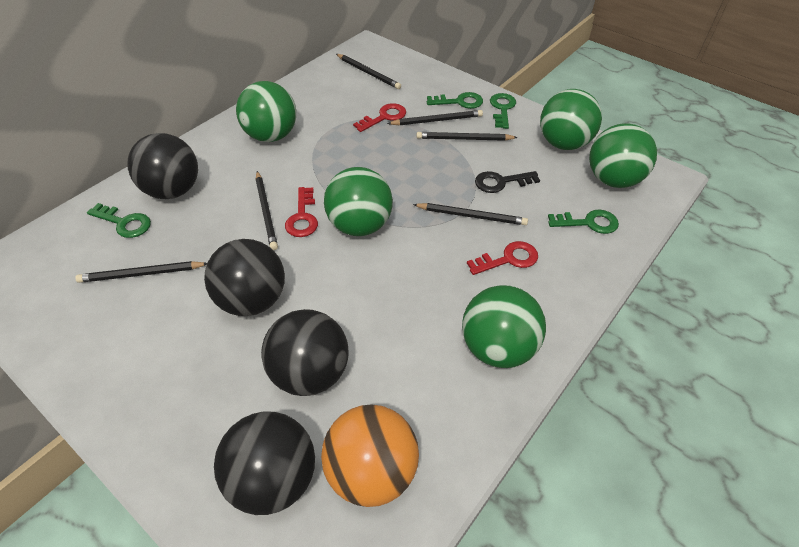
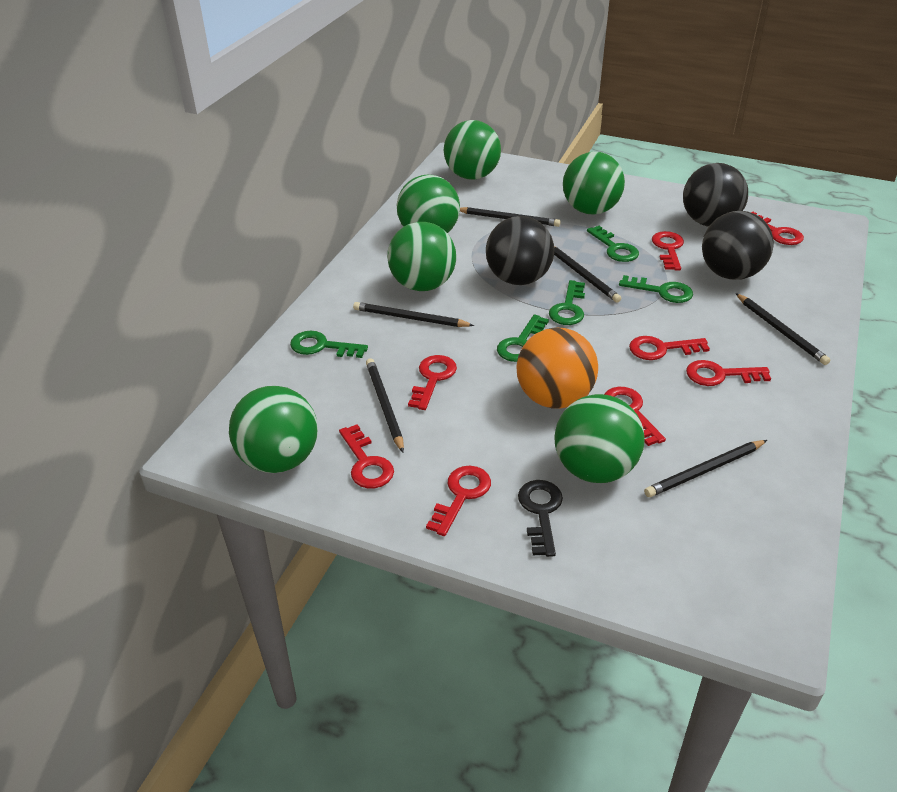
black ball: [127,133,198,199] [204,239,285,316] [214,412,315,515] [261,309,348,396] = 4 -> [486,216,554,285] [683,163,748,227] [702,211,774,280] = 3
green ball: [236,81,296,142] [324,167,393,236] [462,285,546,368] [540,89,602,150] [589,123,657,188] = 5 -> [229,386,318,473] [387,222,456,291] [397,175,460,233] [444,120,501,180] [554,394,645,483] [563,152,625,215] = 6
green key: [87,203,151,238] [427,92,483,109] [490,93,516,129] [548,210,619,234] = 4 -> [290,331,368,358] [497,314,549,362] [549,280,585,325] [587,226,639,262] [619,275,693,303] = 5
red key: [285,187,318,237] [353,103,406,132] [467,241,538,275] = 3 -> [339,424,394,488] [408,355,457,410] [426,466,491,536] [604,387,666,446] [629,336,710,360] [652,231,684,270] [686,360,771,386] [751,212,804,245] = 8

